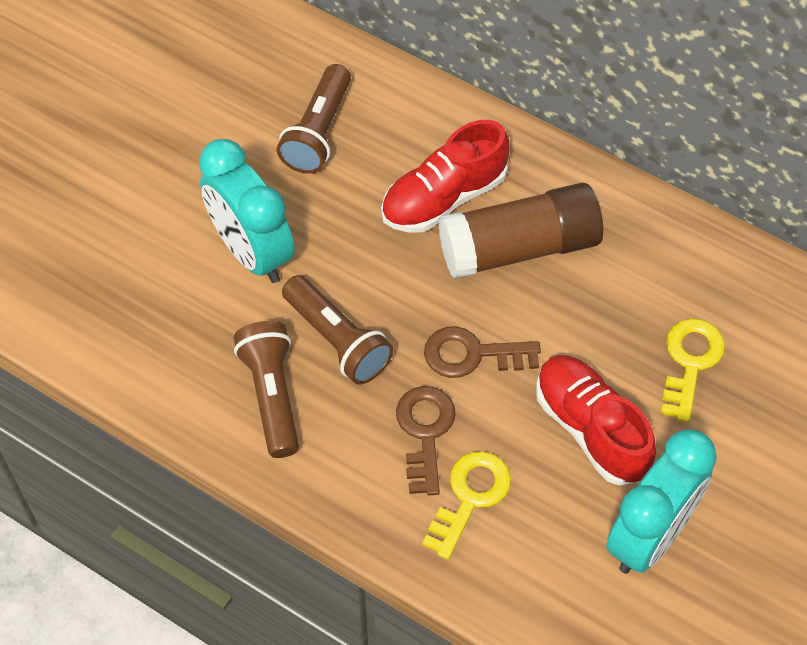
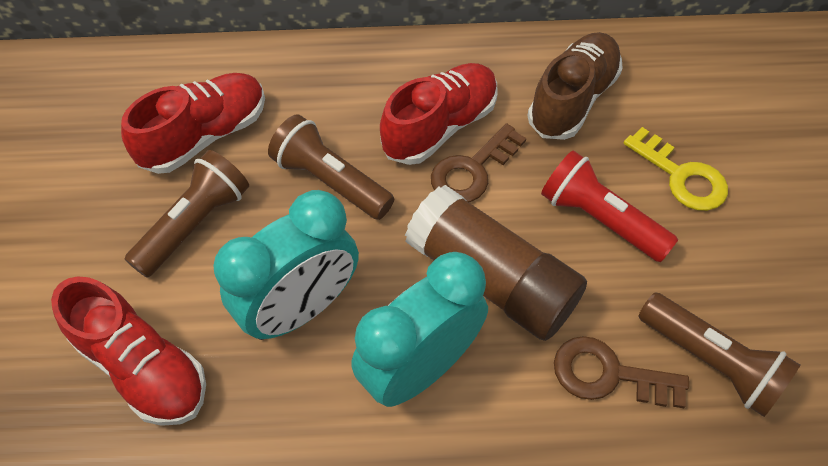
brown shoe: none = 0 -> [528,32,623,140] = 1
red flashlight: none = 0 -> [541,150,678,262] = 1
red shoe: [381,120,509,233] [536,355,656,485] = 2 -> [51,276,206,426] [121,73,265,174] [380,63,498,165] = 3
yellow key: [422,451,511,559] [661,319,725,422] = 2 -> [623,127,728,211] = 1

